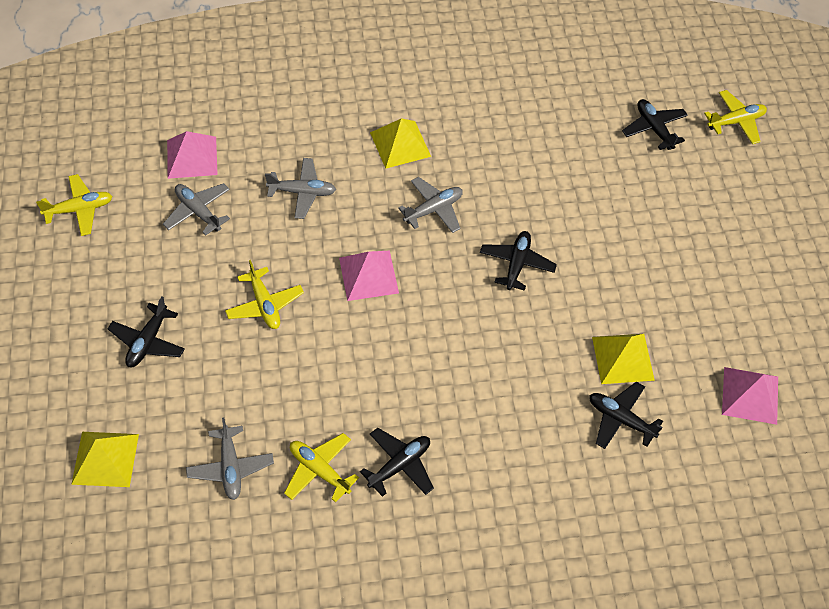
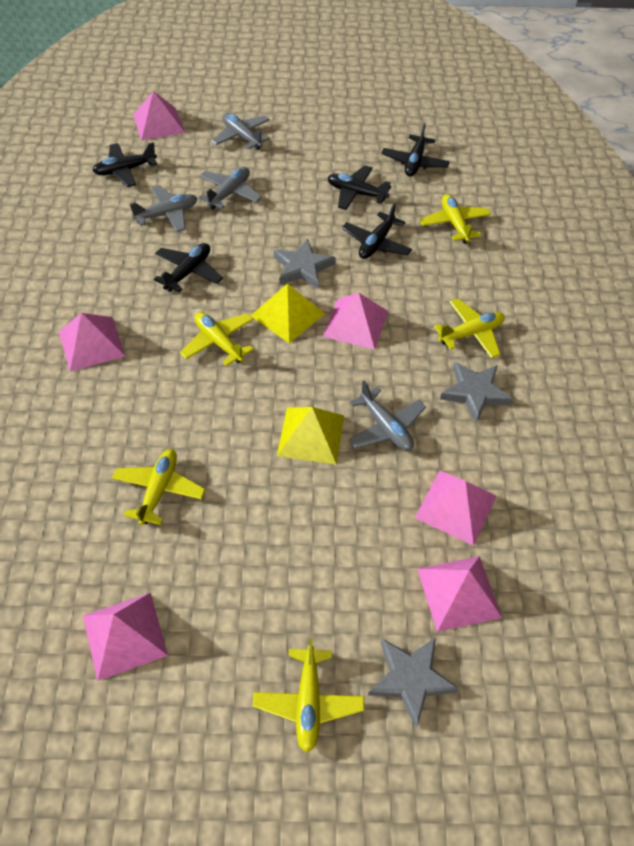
grey star: none = 0 -> [274,239,336,289] [368,637,459,727] [440,362,513,423] = 3
pink pyramid: [167,131,218,179] [339,251,399,301] [722,367,778,425] = 3 -> [59,313,125,372] [83,593,168,681] [133,91,185,141] [323,293,388,350] [415,470,496,546] [417,556,502,632] = 6
yellow plane: [36,174,112,236] [225,260,304,329] [284,433,359,503] [704,90,767,144] = 4 -> [112,449,205,525] [180,312,253,366] [253,638,364,753] [420,194,491,244] [434,299,505,359] = 5
yellow pyramid: [71,432,139,487] [370,118,431,169] [592,334,655,384] = 3 -> [250,283,325,343] [277,407,344,465] = 2

